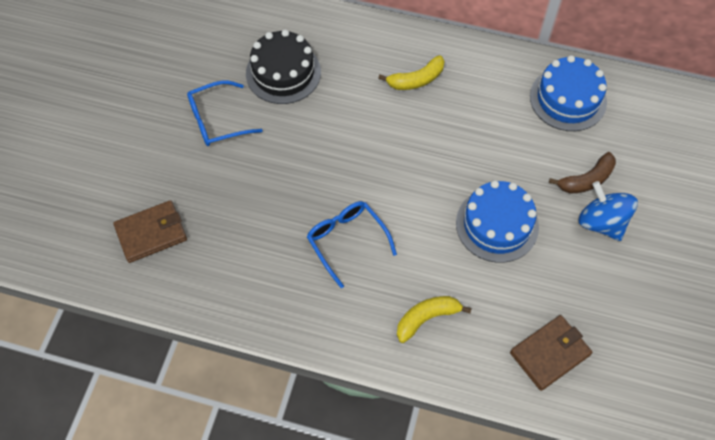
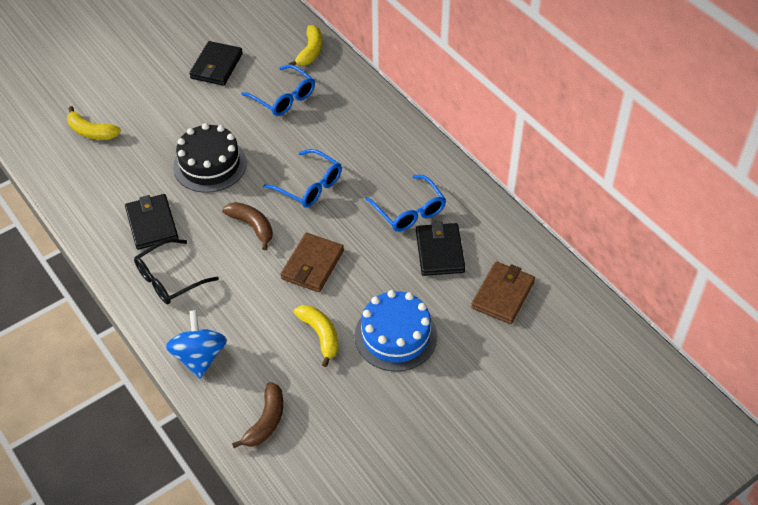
black glasses: none = 0 -> [134,238,219,304] = 1
black wallet: none = 0 -> [125,194,178,250] [189,41,243,86] [416,221,465,276] = 3
blue cake: [456,180,539,263] [530,55,607,131] = 2 -> [355,290,437,372] = 1
blue glasses: [187,80,263,146] [307,201,397,288] = 2 -> [241,65,315,116] [263,149,342,208] [365,175,446,232] = 3
brown banana: [549,152,616,193] = 1 -> [222,202,273,250] [232,382,284,448] = 2
yellow banana: [378,55,444,90] [397,296,472,343] = 2 -> [67,106,121,140] [288,25,322,66] [294,305,338,367] = 3

